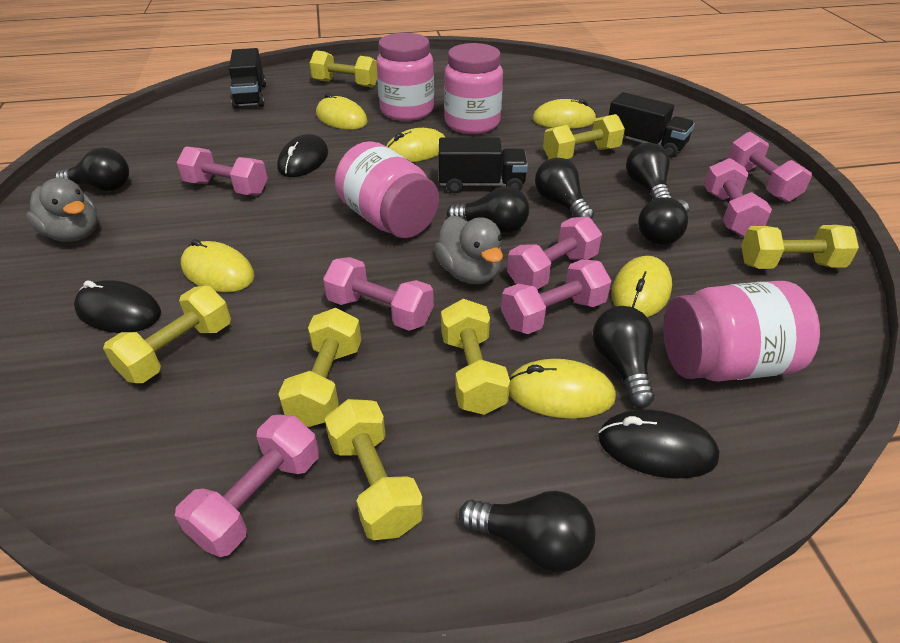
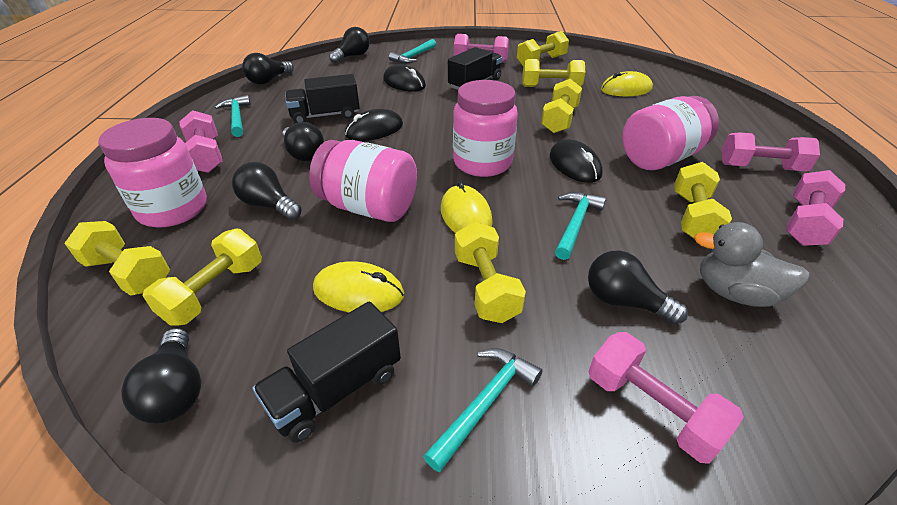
black light bulb: [55,148,129,191] [447,186,529,233] [459,491,596,572] [535,158,594,219] [593,306,654,408] [626,143,672,200] [638,197,689,245] = 7 -> [121,328,201,424] [232,162,302,220] [242,53,294,84] [282,122,324,161] [329,27,370,63] [588,250,688,325] = 6
grey duck: [26,178,98,242] [434,216,503,284] = 2 -> [694,222,810,307] = 1
pink dumbbell: [175,415,319,557] [177,146,268,195] [323,257,434,331] [501,259,611,334] [507,217,602,290] [704,158,772,237] [728,132,812,202] = 7 -> [180,110,223,173] [454,34,509,63] [588,332,744,464] [722,132,820,172] [786,170,845,246] = 5
turquoise hammer: none = 0 -> [215,95,251,137] [389,39,436,64] [423,348,543,472] [555,192,606,260] = 4
yellow mouse: [181,239,255,292] [316,93,368,130] [386,128,446,162] [509,359,616,419] [532,99,597,129] [611,256,672,317] = 6 -> [313,261,404,312] [441,182,493,233] [601,71,653,96] = 3

